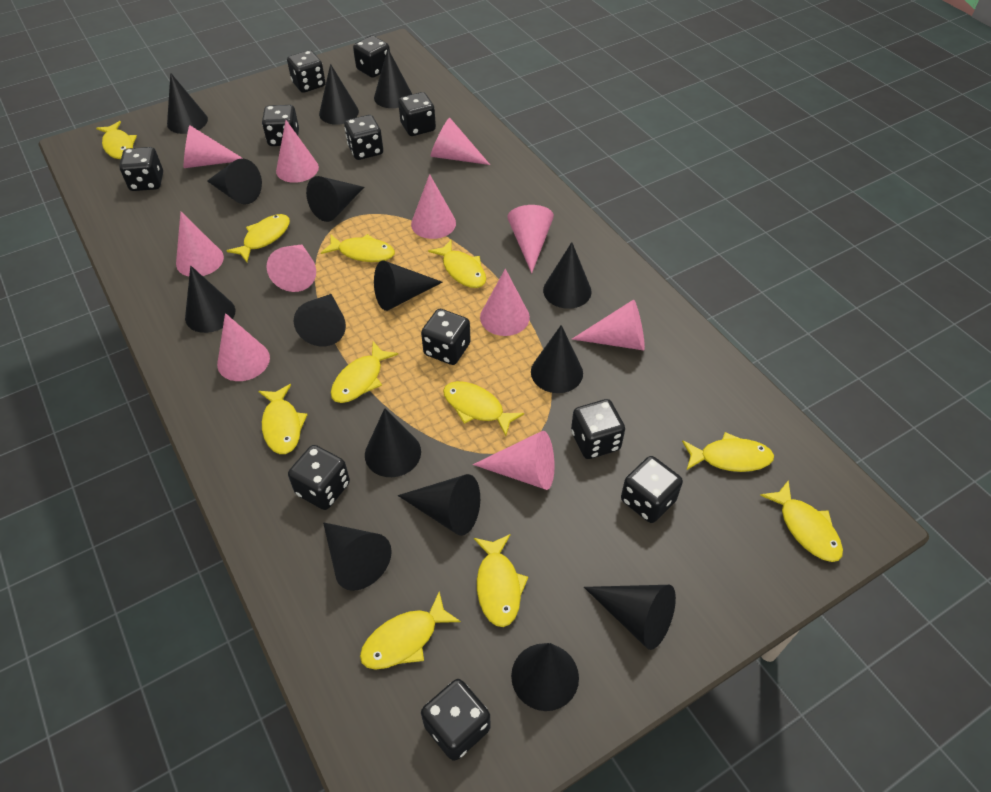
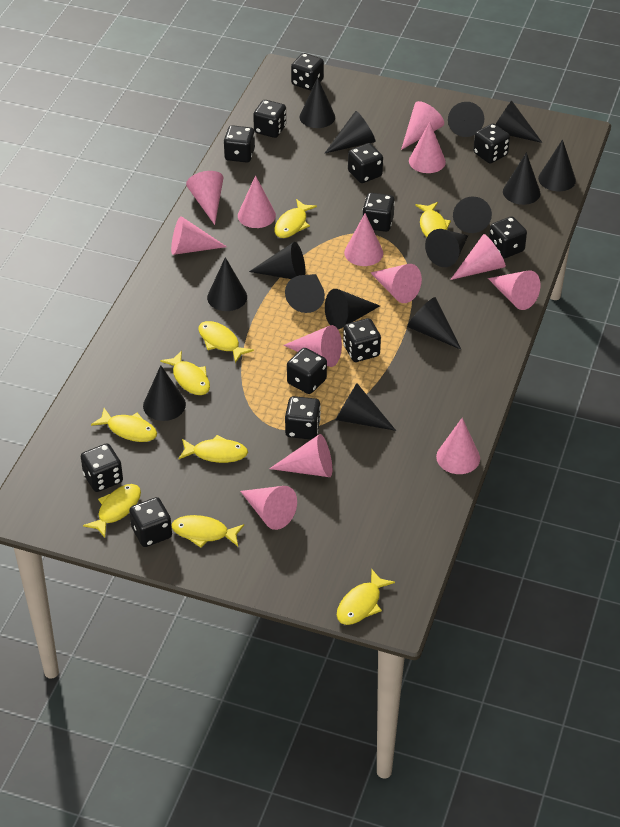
black dice: [119,147,163,191] [262,105,299,146] [287,50,326,93] [288,445,350,510] [344,115,383,160] [353,36,390,78] [398,92,436,136] [421,309,471,365] [421,679,491,761] [571,399,625,459] [621,456,683,523] = 11 -> [81,443,123,492] [129,497,172,547] [224,125,255,163] [253,100,286,138] [285,396,321,440] [287,348,327,394] [291,53,324,90] [343,318,381,362] [348,143,383,183] [363,193,395,232] [473,123,510,164] [489,216,527,259] = 12
pink cone: [176,211,224,276] [184,125,242,168] [217,313,270,381] [266,244,316,292] [276,120,319,183] [411,174,456,239] [431,118,490,165] [473,431,555,490] [480,269,530,336] [507,205,554,273] [572,299,645,350] = 11 -> [171,216,227,255] [186,171,223,225] [238,175,276,228] [240,486,297,530] [269,434,332,477] [284,325,342,367] [344,213,383,266] [370,264,422,303] [401,101,444,150] [409,122,446,173] [436,418,480,474] [450,234,506,280] [488,270,540,310] = 13
yellow fish: [96,121,137,159] [226,214,290,262] [258,384,308,454] [321,234,395,262] [331,342,398,403] [360,592,461,670] [428,240,486,288] [443,381,524,436] [474,534,528,627] [682,432,774,472] [760,480,843,562] = 11 -> [83,484,141,538] [91,408,157,442] [160,350,210,395] [172,515,244,548] [178,435,248,463] [198,321,254,363] [274,199,317,238] [337,569,395,625] [415,202,451,237] = 9

